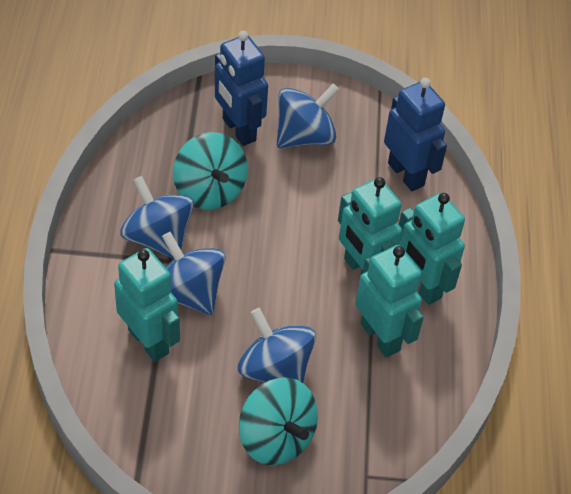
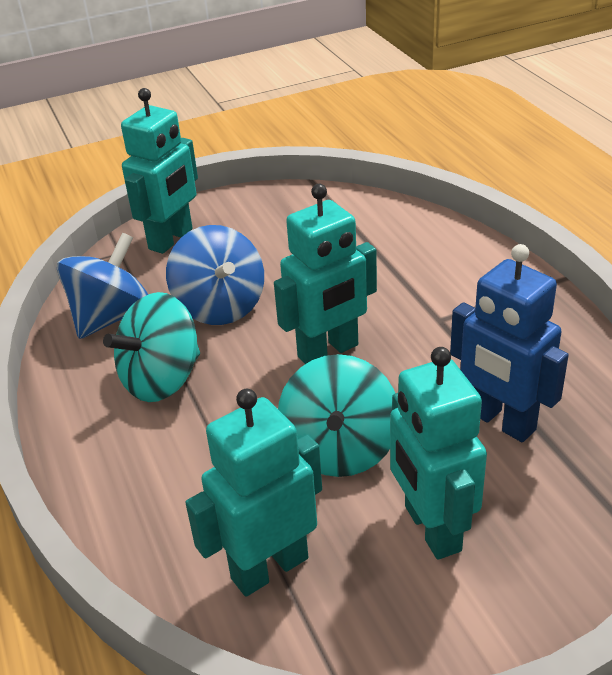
blue robot: [215,31,268,146] [384,78,447,191] = 2 -> [450,244,569,442] = 1
blue spinning top: [120,176,194,259] [162,232,226,315] [238,308,316,383] [277,83,340,148] = 4 -> [57,233,148,339] [166,225,264,325] = 2

